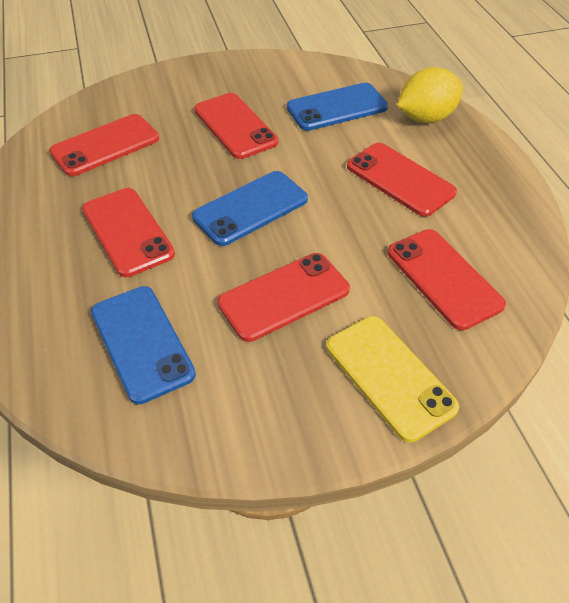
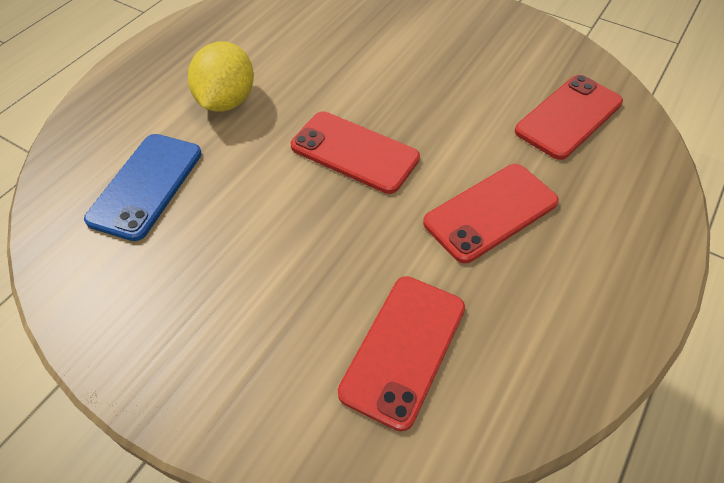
blue phone: [91,286,196,404] [192,171,308,246] [287,83,388,131] = 3 -> [84,134,202,241] = 1
red phone: [49,114,159,176] [82,188,175,277] [194,93,278,159] [217,253,350,342] [347,143,457,217] [388,229,506,330] = 6 -> [291,112,420,194] [338,276,465,431] [423,164,559,263] [515,75,623,160] = 4
yellow phone: [326,316,459,443] = 1 -> none = 0

